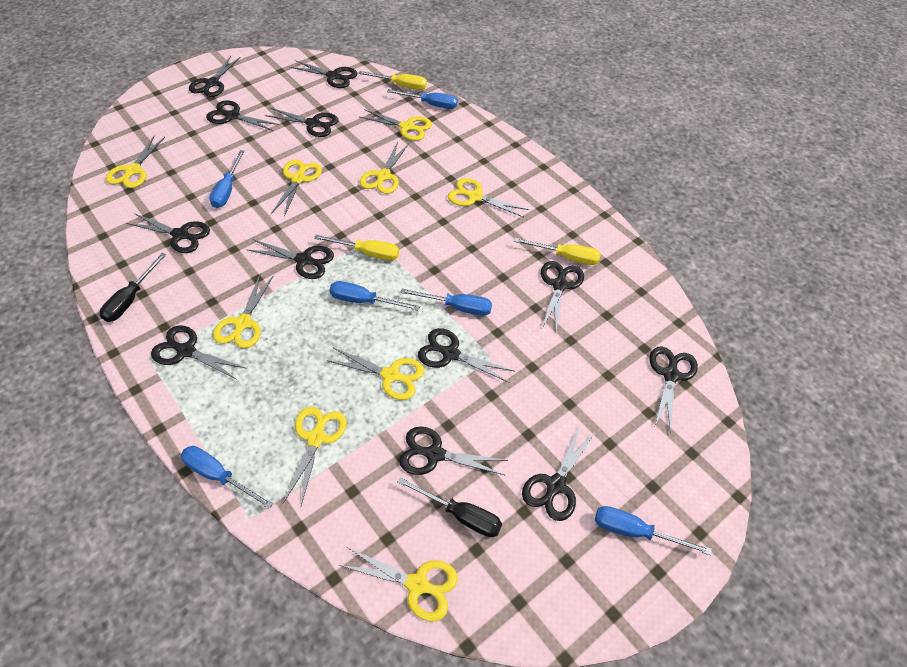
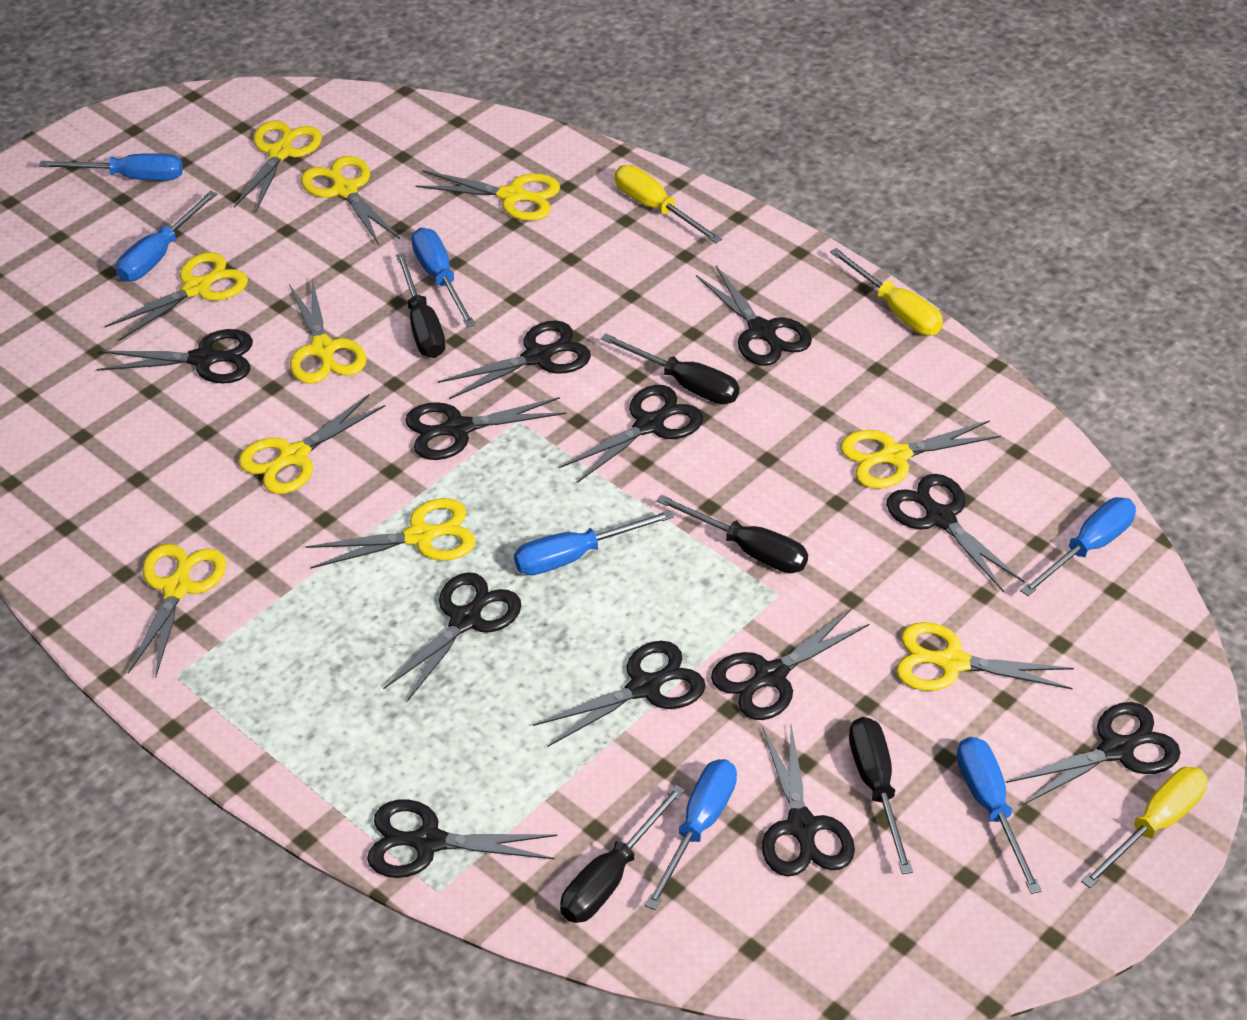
black screwdriver: [100,253,166,322] [397,477,502,537] = 2 -> [396,253,445,358] [560,785,685,923] [601,333,740,404] [656,495,808,573] [849,717,913,874] = 5
blue screwdriver: [181,446,273,509] [209,150,245,208] [330,281,420,311] [387,89,458,109] [400,288,492,316] [595,506,712,555] = 6 -> [39,153,183,181] [116,191,217,282] [411,228,476,327] [514,510,674,575] [645,759,737,910] [957,737,1042,894] [1020,497,1136,596] = 7
yellow scissors: [106,136,165,188] [213,275,273,348] [271,160,322,217] [283,407,347,505] [326,348,424,400] [339,547,458,622] [359,109,432,141] [360,142,409,194] [448,178,529,217] = 9 -> [104,252,248,341] [128,544,226,678] [234,120,322,212] [238,394,386,494] [289,279,366,384] [301,156,400,245] [305,498,476,569] [416,170,560,221] [840,420,1001,489] [896,622,1074,691] = 10

